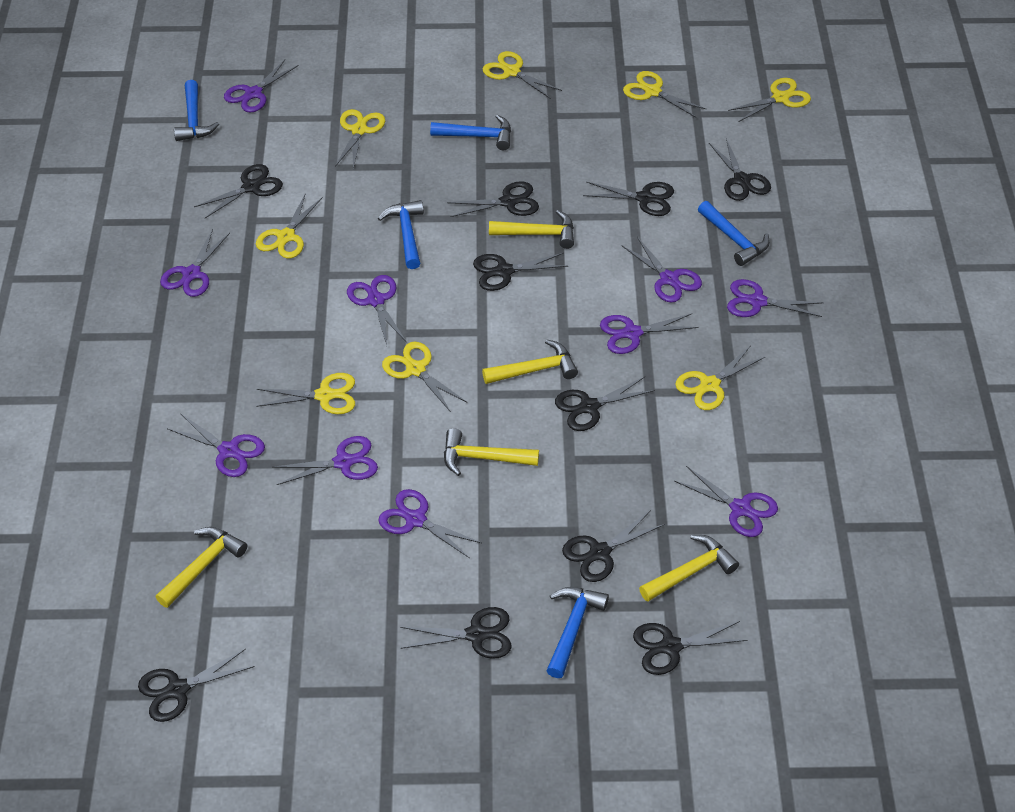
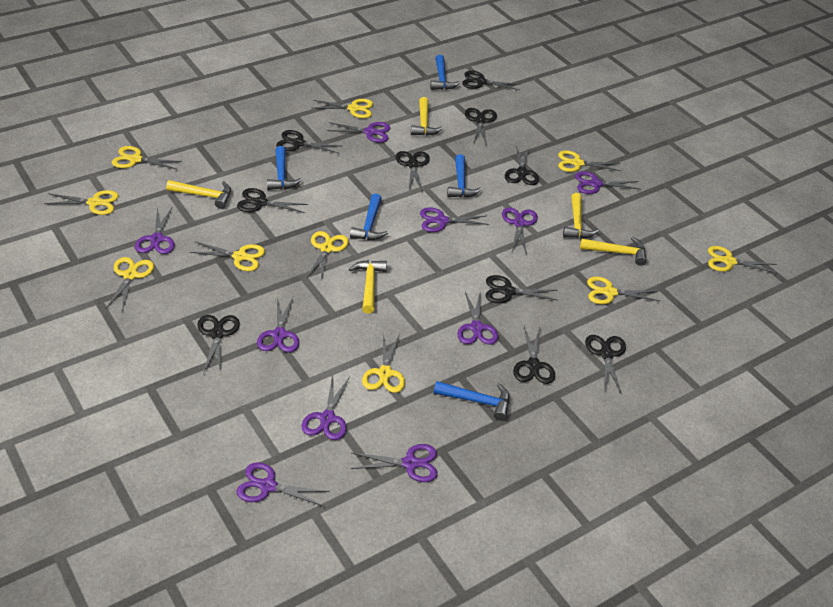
yellow scissors: [256,193,323,259] [256,373,355,414] [335,109,385,169] [382,342,467,412] [483,51,562,99] [623,71,706,118] [675,346,765,410] [728,78,811,122] = 8 -> [44,190,119,215] [106,257,154,312] [112,146,182,169] [189,241,265,271] [306,231,349,282] [313,99,373,118] [362,333,405,393] [558,150,621,172] [587,276,660,304] [708,246,778,274] = 10

